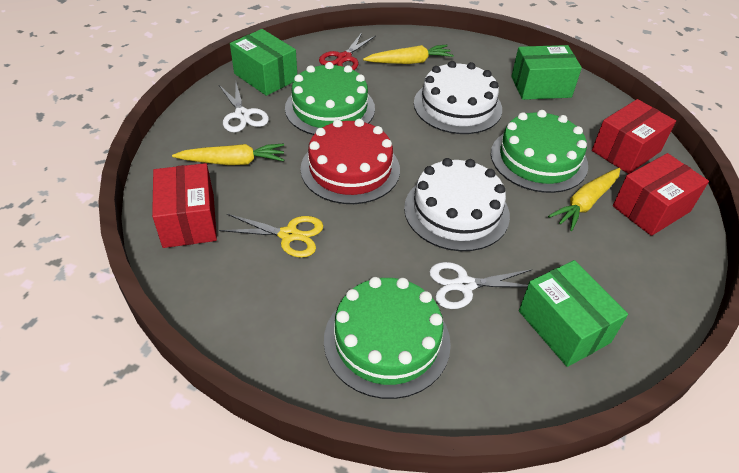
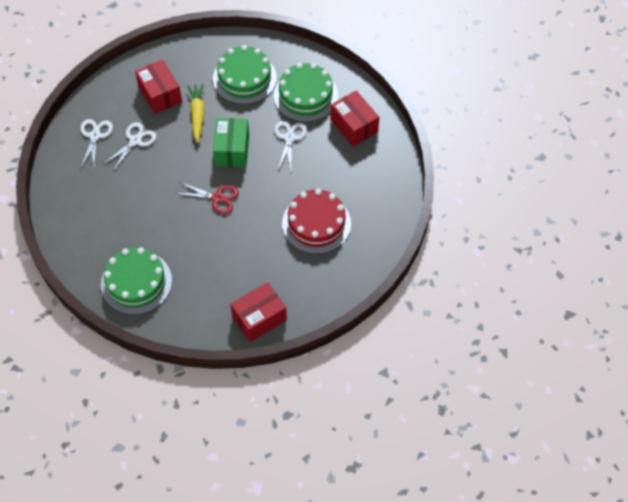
green box: [230,29,297,96] [511,45,582,100] [519,260,628,367] = 3 -> [213,118,249,167] = 1
white cake: [404,158,510,251] [414,61,502,134] = 2 -> none = 0
white scissors: [219,83,269,132] [430,262,532,309] = 2 -> [81,119,113,168] [104,122,156,172] [274,121,307,170] = 3
yellow carrot: [172,144,284,165] [363,45,454,64] [548,168,620,231] = 3 -> [187,83,205,143] = 1
yellow scissors: [219,214,323,258] = 1 -> none = 0

